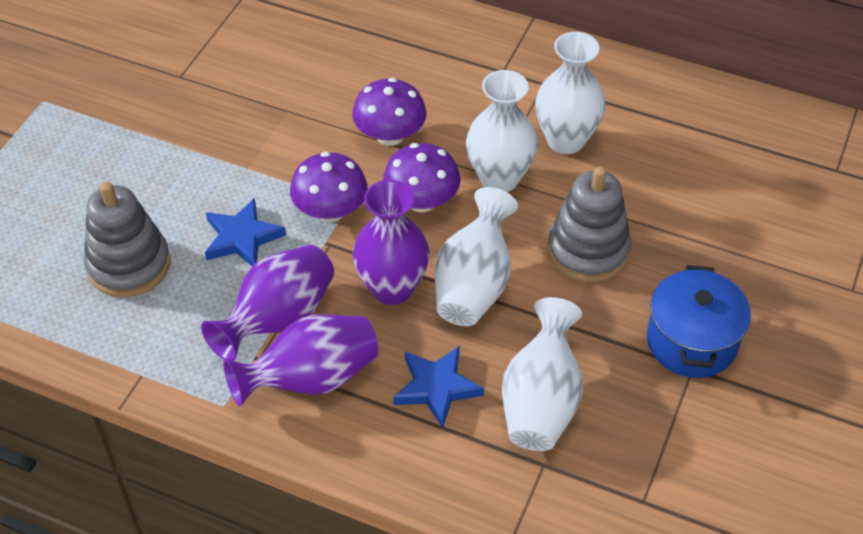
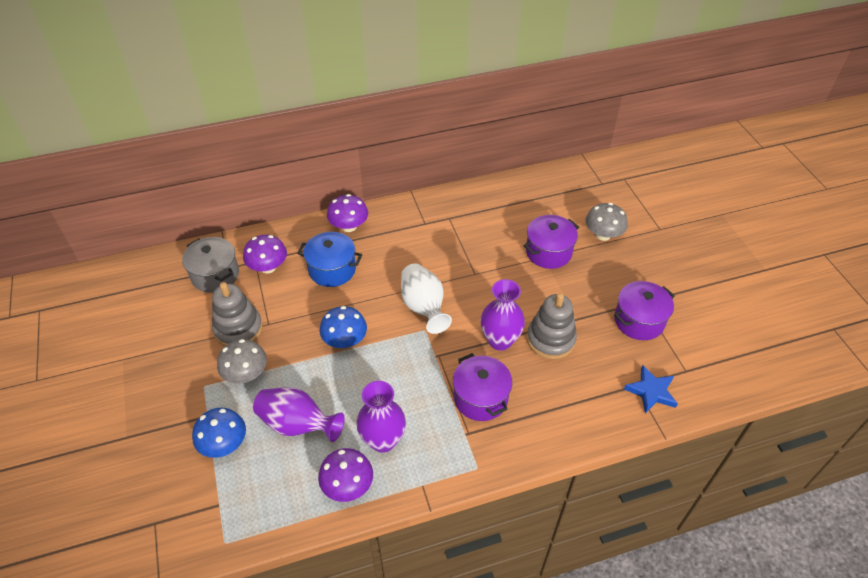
blue mushroom: none = 0 -> [192,408,246,458] [320,306,367,348] = 2
blue star: [205,198,286,266] [393,346,484,428] = 2 -> [624,365,678,413] = 1
grey mushroom: none = 0 -> [217,339,267,384] [585,203,628,241] = 2
grey pot: none = 0 -> [182,237,239,293] = 1
purple pot: none = 0 -> [453,353,512,421] [524,215,579,269] [614,281,675,340] = 3
white vase: [435,187,518,326] [466,70,538,192] [502,297,583,451] [535,32,605,154] = 4 -> [401,264,452,334] = 1

